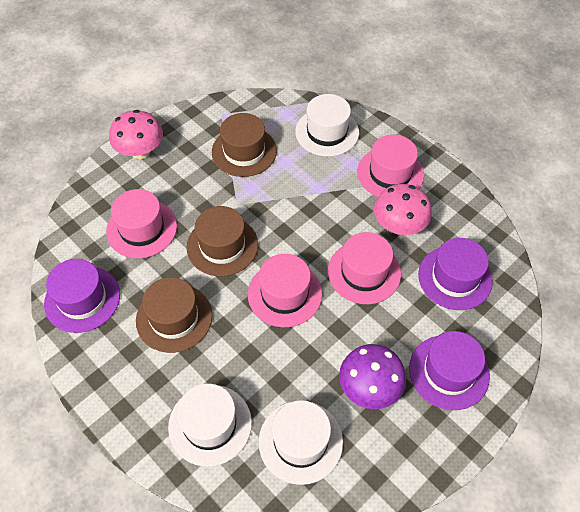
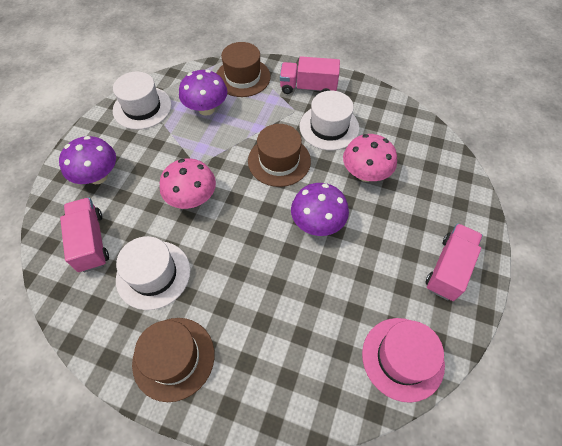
pink hat: [106,189,177,258] [248,254,322,327] [328,232,401,304] [357,135,424,197] = 4 -> [362,318,445,403] = 1
pink truck: none = 0 -> [60,198,109,272] [280,56,340,94] [425,223,483,301] = 3
purple hat: [44,259,120,333] [409,331,490,410] [418,238,493,310] = 3 -> none = 0
purple mushroom: [339,344,406,409] = 1 -> [59,136,116,184] [179,70,227,116] [291,183,349,236] = 3

